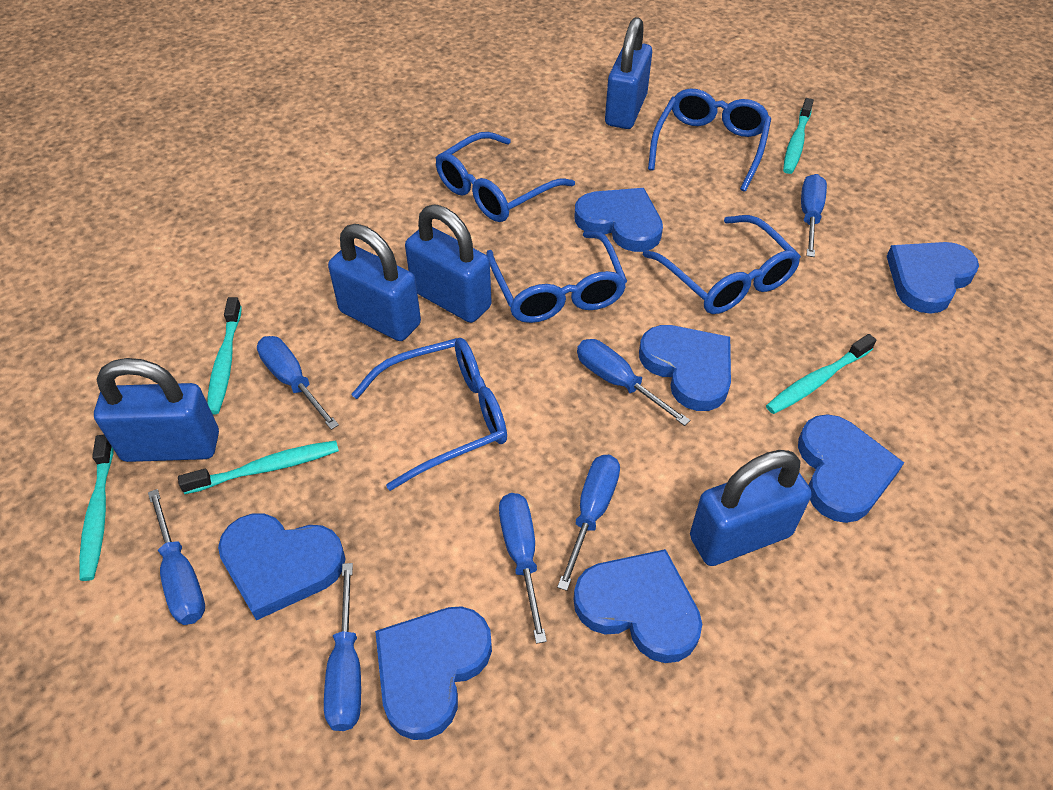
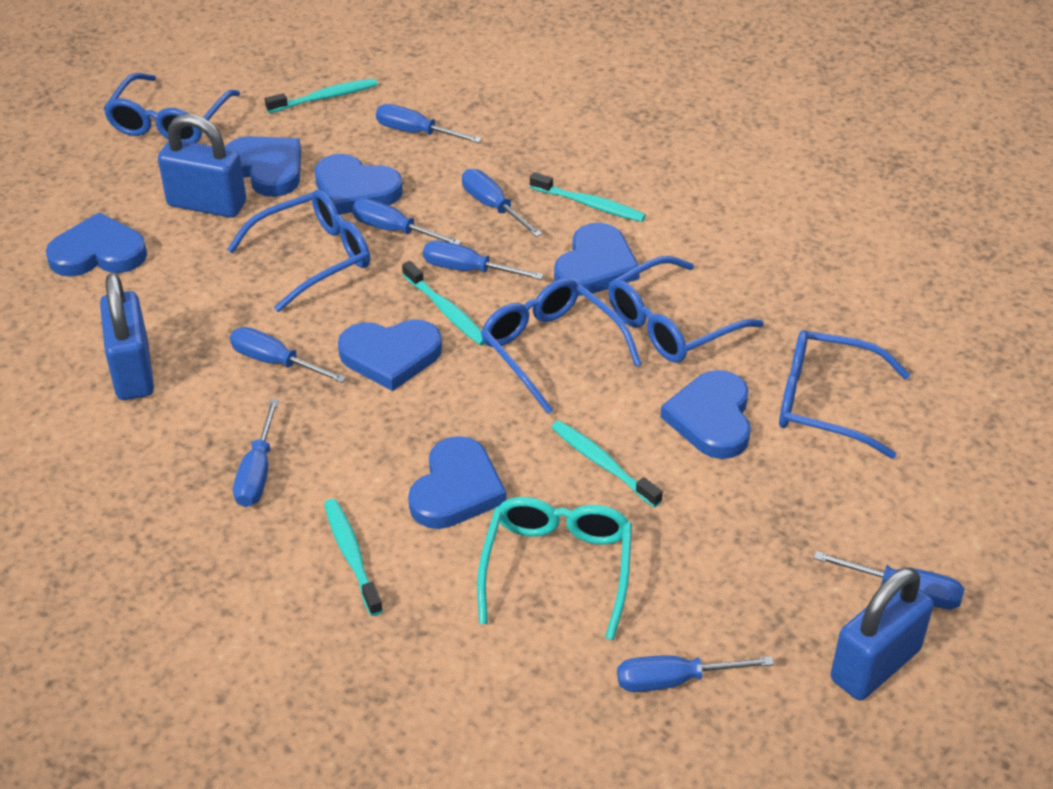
blue padlock: [94,358,219,462] [328,224,421,341] [405,204,492,323] [605,17,652,129] [690,450,812,566] = 5 -> [100,273,154,400] [158,114,246,218] [831,567,934,700] = 3
blue screwdriver: [148,489,205,625] [257,336,339,430] [324,563,361,731] [499,493,547,644] [557,455,620,591] [577,339,690,426] [801,174,827,257] = 7 -> [230,327,346,383] [233,399,279,507] [352,198,462,245] [376,104,482,143] [423,240,544,280] [462,169,543,237] [617,655,774,692] [814,551,965,609] = 8
turquoise glasses: none = 0 -> [477,497,632,640] = 1

